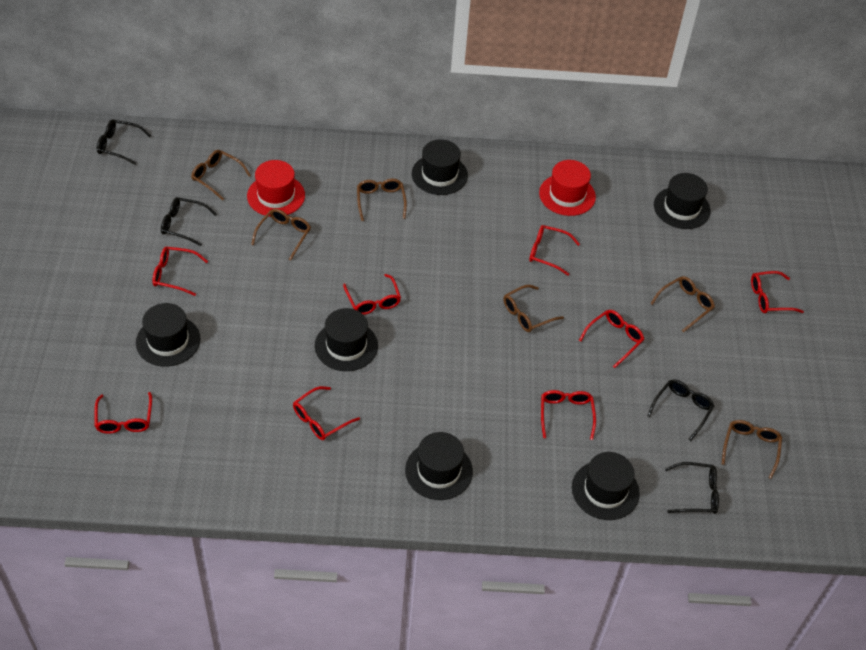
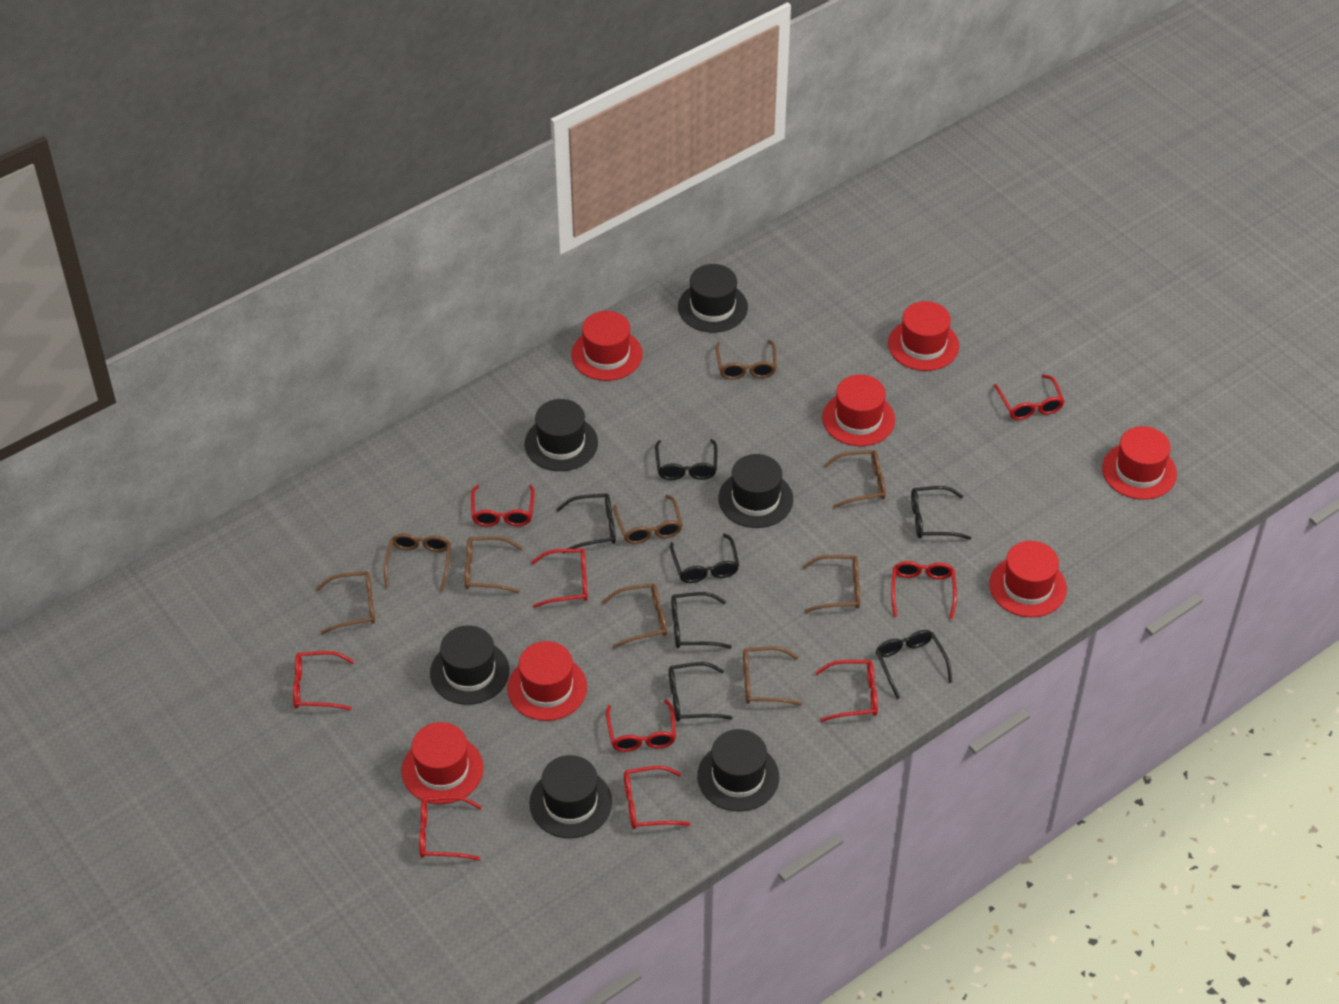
black glasses: [97,119,151,164] [161,197,217,246] [647,380,714,441] [665,462,719,514] = 4 -> [556,493,616,553] [655,439,718,480] [669,662,733,722] [670,534,739,583] [671,592,732,649] [875,630,952,699] [911,486,971,540] = 7
brown glasses: [191,150,251,200] [251,209,311,261] [357,179,407,221] [504,285,564,332] [650,276,715,332] [722,420,782,479] = 6 -> [316,571,375,635] [384,533,451,592] [464,536,523,593] [602,583,667,648] [614,495,683,544] [716,340,777,379] [743,646,803,706] [802,555,860,612] [823,450,886,508] = 9
red glasses: [94,392,152,434] [152,247,208,296] [293,386,360,440] [343,274,401,315] [529,225,580,276] [541,390,596,440] [579,310,644,368] [751,271,804,313] = 8 -> [293,651,354,710] [419,796,482,860] [471,484,535,527] [531,549,588,608] [606,699,676,752] [624,766,690,829] [815,660,878,722] [891,561,957,620] [993,374,1065,420] = 9
red hat: [247,160,305,217] [539,160,596,216] = 2 -> [402,722,484,804] [507,641,587,721] [571,311,642,381] [822,374,895,446] [888,301,959,371] [989,541,1067,617] [1102,426,1177,500] = 7

